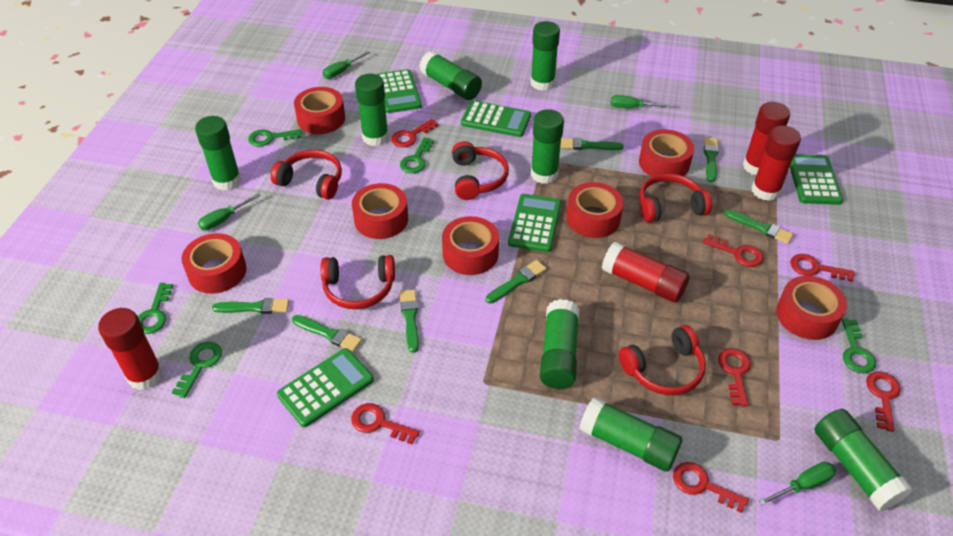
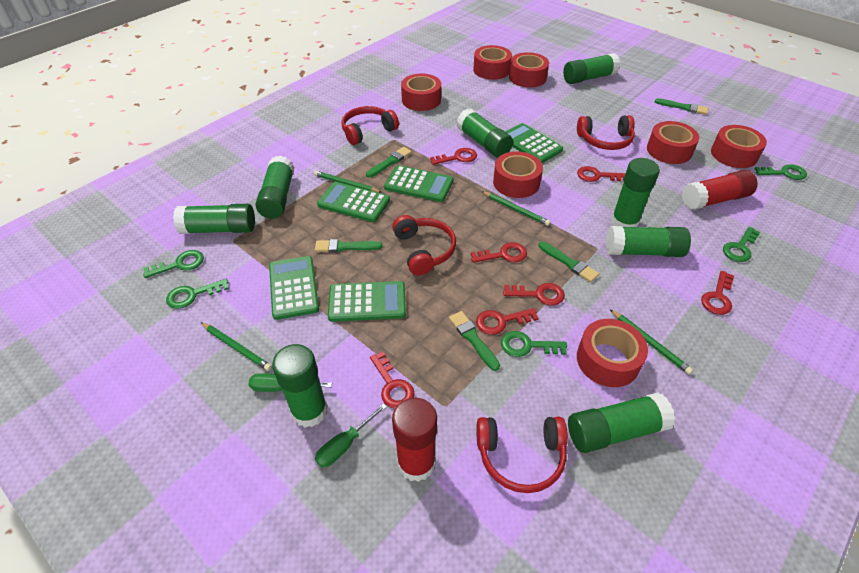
green brush: [212,298,289,314] [292,315,362,352] [400,290,419,353] [486,260,547,304] [560,138,624,150] [704,137,719,182] [724,209,794,244] = 7 -> [315,239,382,252] [366,147,412,178] [449,311,500,371] [539,242,599,282] [655,98,709,115] = 5
green pencil: none = 0 -> [200,322,272,371] [314,171,382,193] [481,191,551,226] [610,309,693,374] = 4
green screwdriver: [198,193,261,231] [322,51,370,79] [610,95,671,108] [759,462,836,506] = 4 -> [249,373,332,392] [315,403,387,467] = 2
red glue stick: [98,308,163,390] [602,242,690,303] [743,102,790,175] [751,126,801,201] = 4 -> [392,398,437,482] [682,170,758,210] = 2
red headphones: [271,150,342,200] [321,255,395,309] [452,141,509,200] [619,325,706,395] [640,173,712,223] = 5 -> [341,106,399,145] [392,215,456,276] [476,417,568,493] [577,115,635,150] = 4

